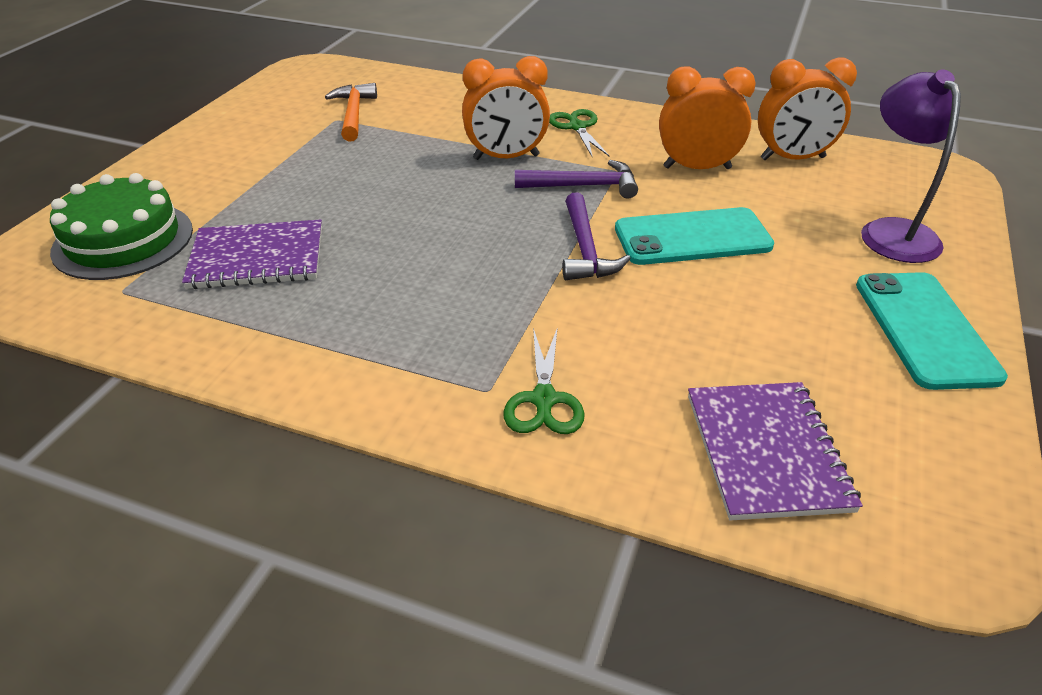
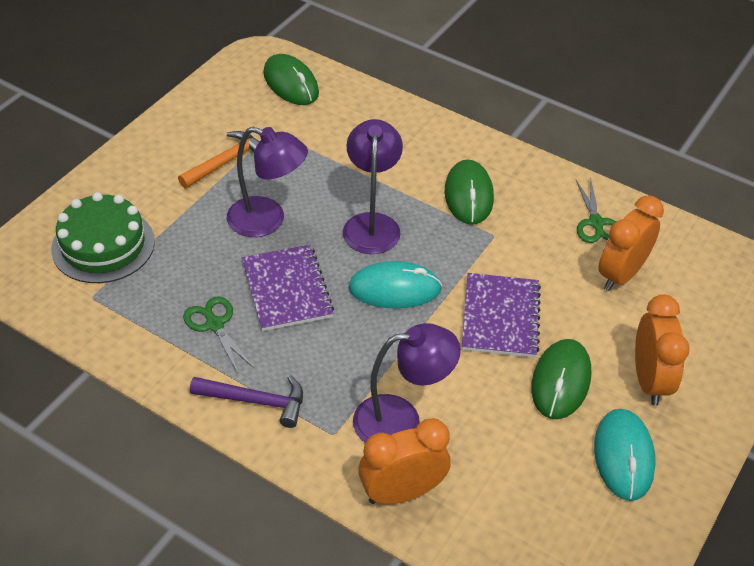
green mouse: none = 0 -> [263,54,319,105] [445,159,494,225] [531,339,591,419] = 3
purple hammer: [515,160,638,199] [563,192,631,280] = 2 -> [190,375,303,428] = 1
purple lamp: [861,70,961,263] = 1 -> [227,127,308,237] [343,119,403,254] [353,323,461,443] = 3
turquoise mouse: none = 0 -> [348,261,442,308] [594,409,656,501] = 2
turquoise phone: [615,207,774,265] [856,272,1008,390] = 2 -> none = 0

